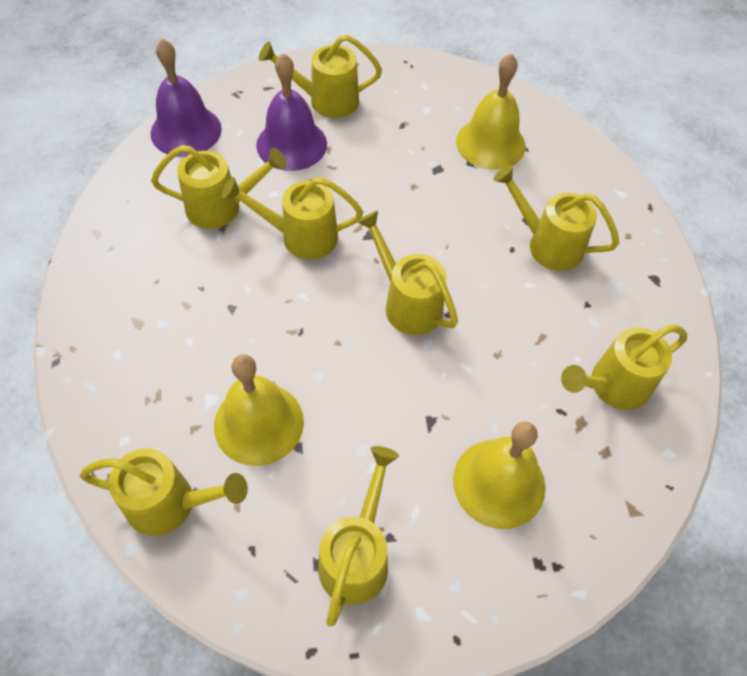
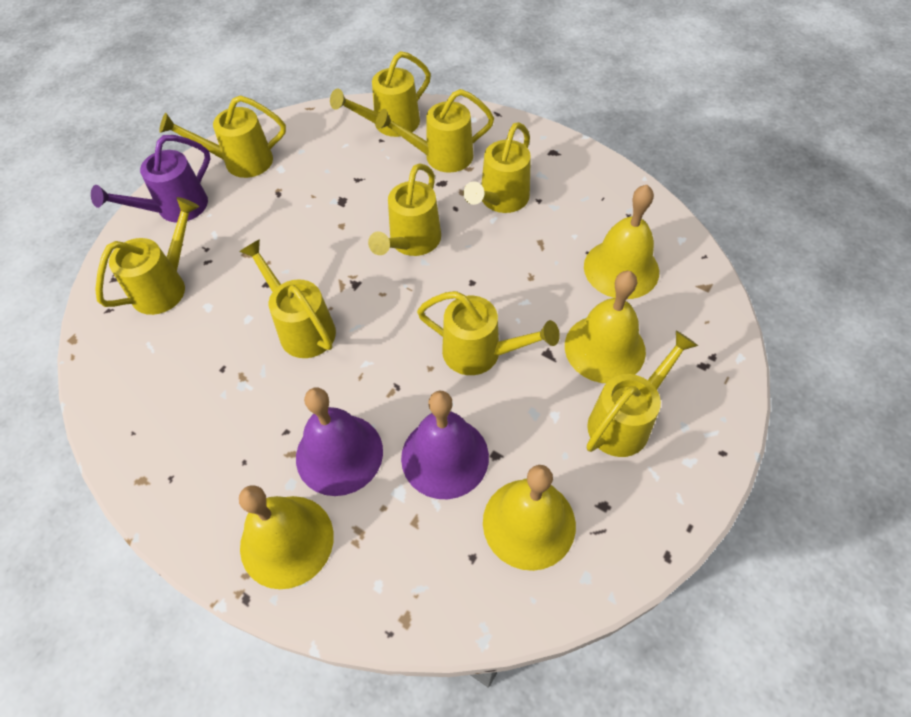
purple watering can: none = 0 -> [91,135,210,223] = 1
yellow bell: [214,354,304,466] [453,421,545,529] [456,54,526,170] = 3 -> [239,486,334,589] [483,465,576,571] [565,271,646,383] [584,185,659,299] = 4
yellow watering can: [80,448,248,536] [151,145,287,229] [222,177,363,260] [259,34,382,118] [318,446,399,627] [357,210,458,335] [493,165,619,271] [561,325,687,410] = 8 -> [95,197,199,315] [159,95,286,178] [239,239,336,358] [330,51,431,137] [368,163,441,256] [375,89,494,173] [417,291,560,375] [463,122,531,213] [587,331,698,457] = 9

